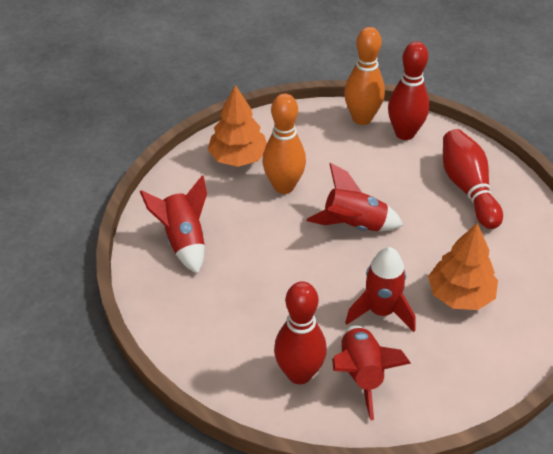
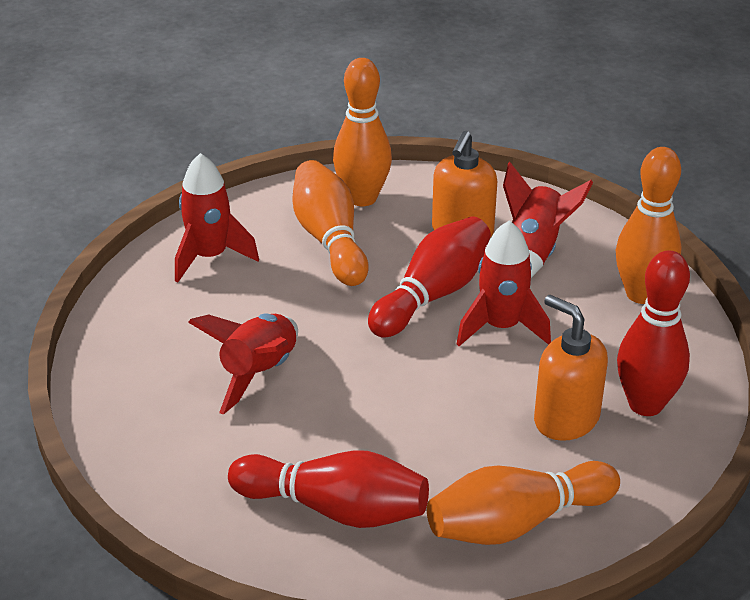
orange bowling pin: [263,94,306,194] [344,27,385,125] = 2 -> [293,160,369,286] [333,58,392,206] [427,461,620,545] [616,147,682,304] = 4
orange soap dispenser: none = 0 -> [432,131,497,238] [534,295,608,441] = 2
orange tree: [207,85,267,167] [428,223,498,310] = 2 -> none = 0

